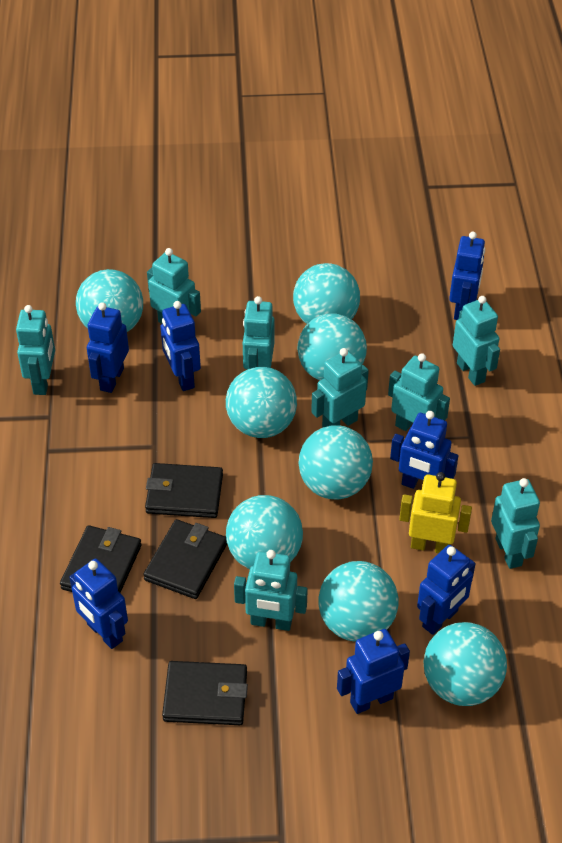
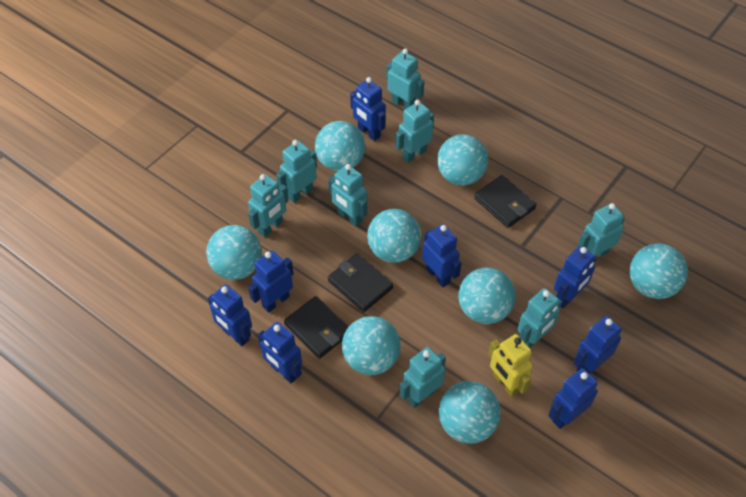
black wallet: [60,525,142,593] [143,519,227,599] [145,463,223,518] [162,661,248,725] = 4 -> [284,296,348,359] [328,253,393,312] [474,175,537,228] = 3
blue robot: [69,559,128,649] [87,302,129,393] [161,301,201,391] [337,629,410,714] [390,411,458,489] [417,545,476,635] [449,232,485,320] = 7 -> [208,284,252,346] [248,250,294,313] [258,322,302,384] [350,77,386,141] [422,224,461,287] [548,368,598,429] [554,246,596,308] [574,316,622,373] = 8

